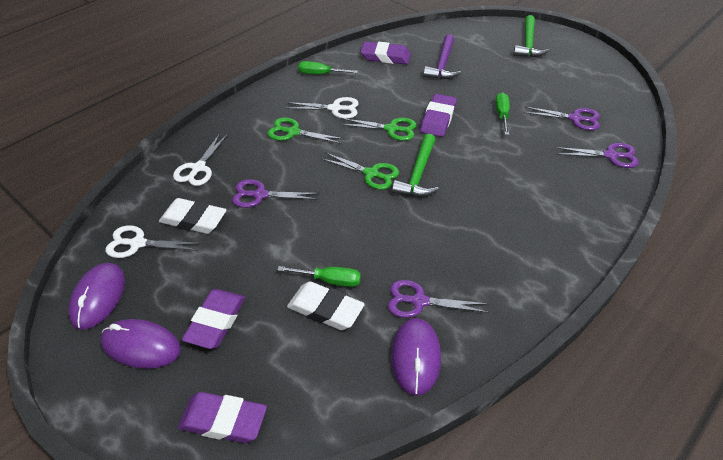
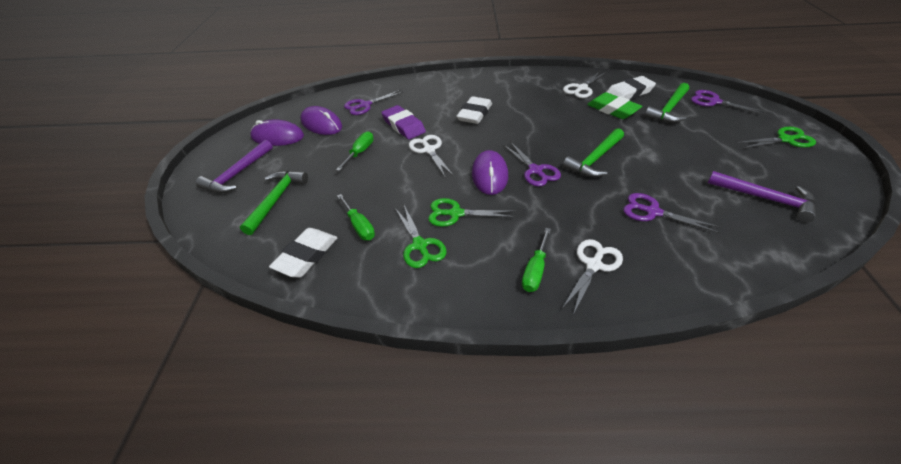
green eraser: none = 0 -> [587,92,642,119] = 1
green hammer: [392,134,439,197] [513,15,549,57] = 2 -> [240,170,308,235] [563,128,624,177] [645,83,689,123] = 3
purple eraser: [178,392,267,443] [182,289,246,349] [360,41,411,64] [420,94,457,137] = 4 -> [381,105,426,140] = 1
purple hammer: [423,34,461,79] = 1 -> [196,140,273,193] [708,171,816,223] = 2
white eraser: [159,198,226,234] [287,282,365,330] = 2 -> [269,228,337,278] [456,96,492,124] [607,76,656,100] = 3

